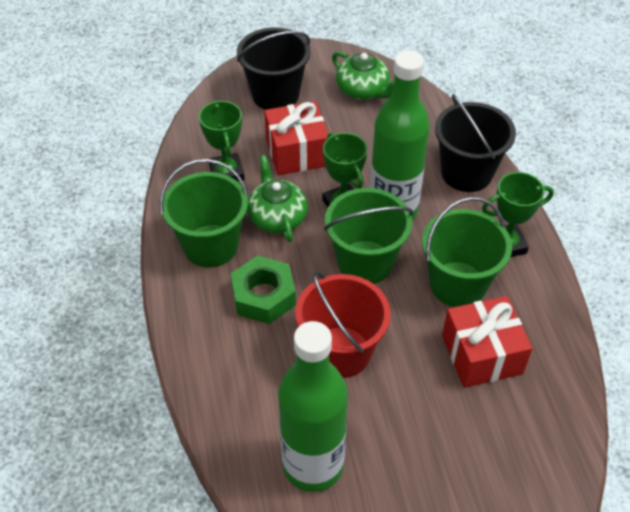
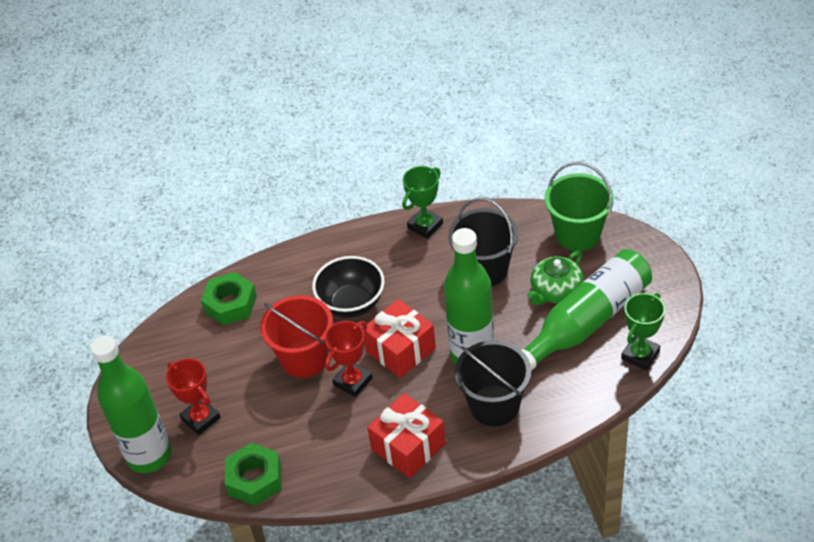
black bowl: none = 0 -> [312,256,384,318] = 1
green bottle: [278,321,348,492] [370,51,430,221] = 2 -> [90,335,171,473] [444,228,494,364] [521,249,652,371] = 3
green bucket: [160,159,248,268] [324,188,413,284] [422,197,512,307] = 3 -> [545,162,614,251] = 1
green nut: [231,256,296,324] = 1 -> [201,272,257,326] [225,443,281,506] = 2
green teapot: [247,155,308,242] [332,51,394,100] = 2 -> [527,250,584,305] = 1
green trophy: [199,100,245,182] [323,133,367,207] [482,172,554,257] = 3 -> [402,166,443,239] [621,293,665,371] = 2
red trophy: none = 0 -> [165,358,221,435] [325,321,372,397] = 2

